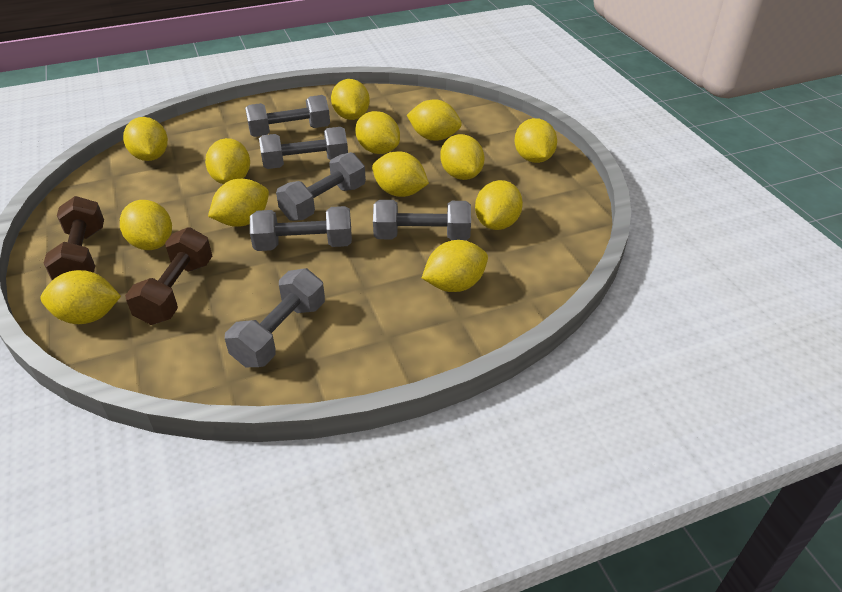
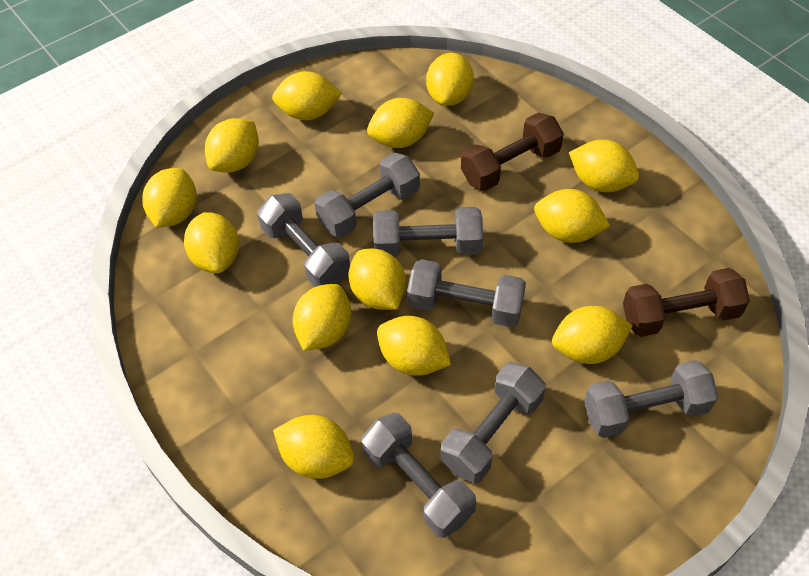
grey dumbbell: [225,268,325,367] [245,95,330,137] [250,206,352,251] [259,127,348,169] [276,152,366,221] [373,200,471,240] = 6 -> [257,193,350,287] [315,153,420,238] [361,413,476,538] [373,207,483,258] [407,259,526,327] [441,362,546,483] [584,360,718,438] = 7

